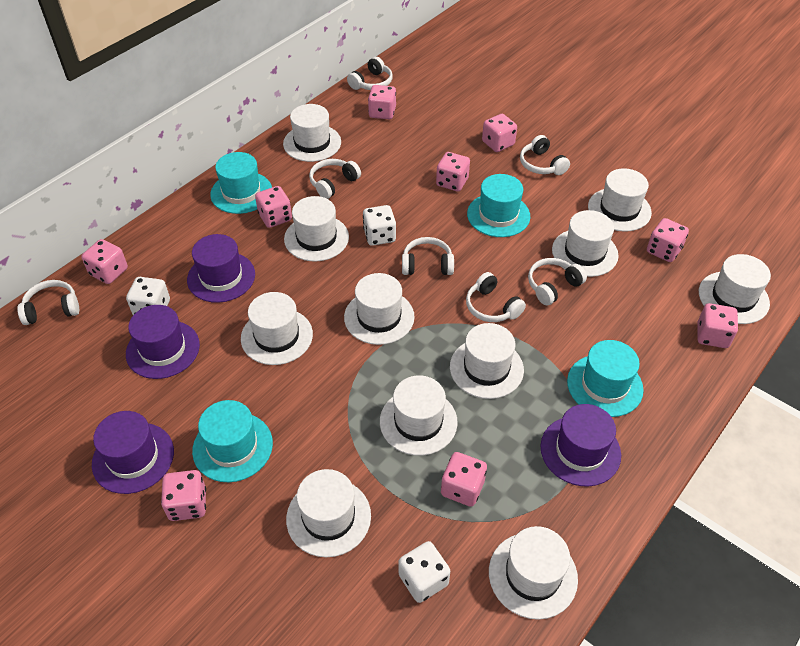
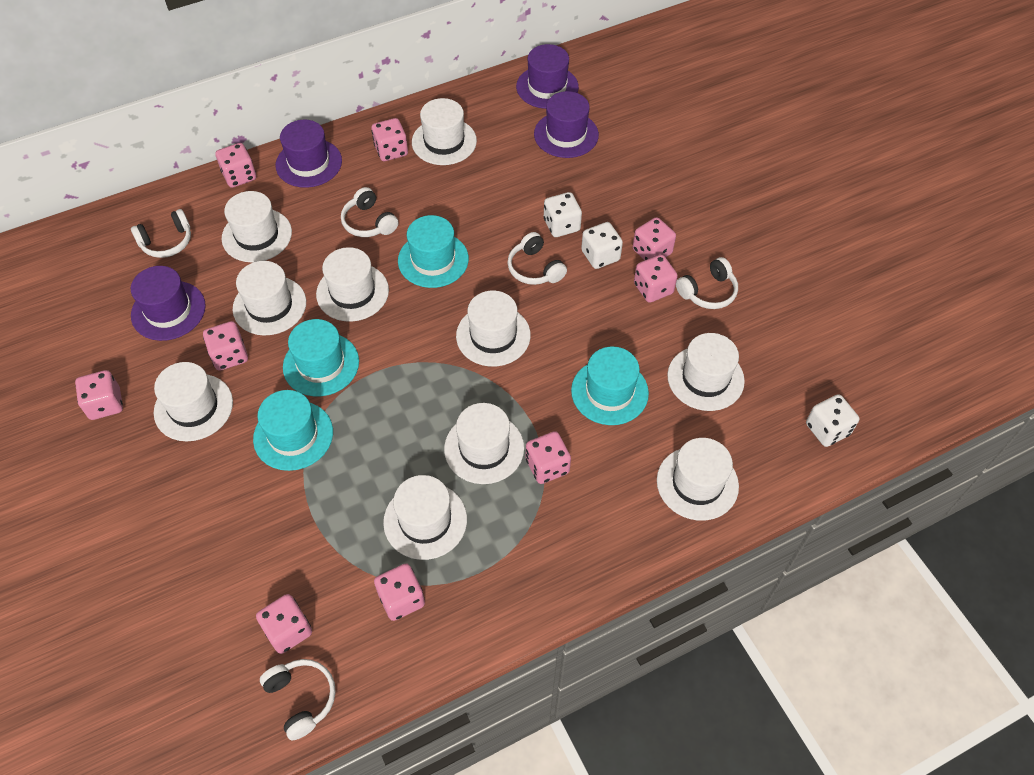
white hat: [241,292,313,365] [283,104,341,162] [284,196,349,262] [286,469,371,557] [344,273,415,345] [380,375,458,456] [450,323,524,399] [489,526,578,620] [552,210,619,277] [588,168,652,232] [699,254,771,324] = 11 -> [154,362,233,441] [222,191,292,262] [233,261,306,336] [316,247,389,322] [383,475,467,560] [412,98,477,165] [444,403,524,484] [456,290,531,367] [657,438,739,521] [667,333,745,411] = 10
white headphones: [17,280,79,325] [309,159,361,199] [347,57,393,90] [402,237,454,275] [466,272,526,322] [520,135,570,175] [528,258,587,305] = 7 -> [131,209,191,258] [260,659,336,741] [341,187,399,237] [507,232,567,285] [676,257,738,309] = 5

